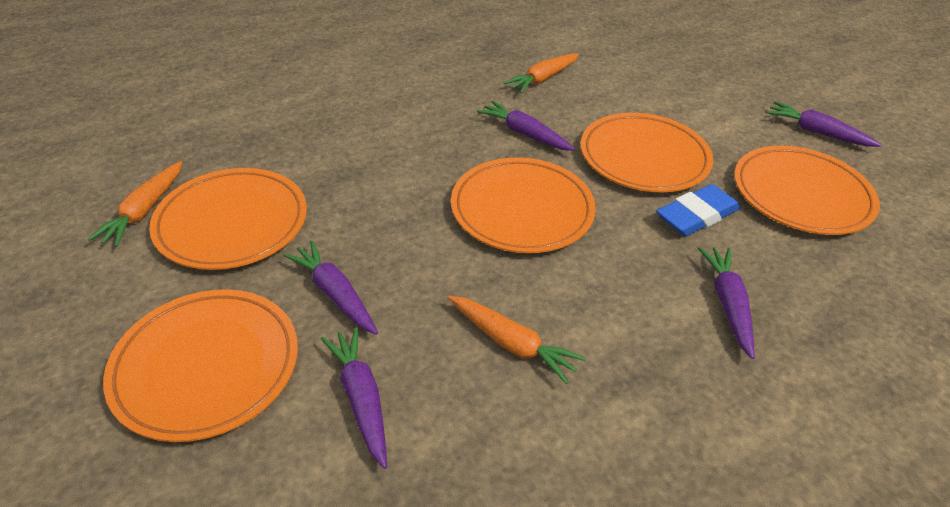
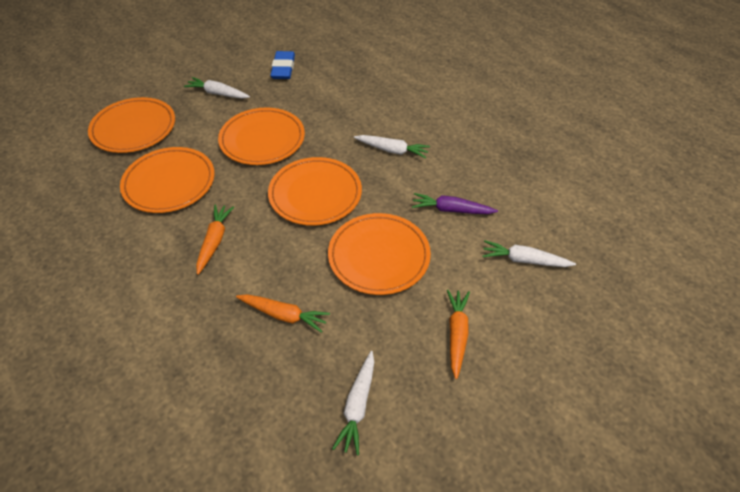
purple carrot: [283,240,378,335] [321,327,387,469] [477,101,575,151] [698,247,755,359] [766,101,882,147] = 5 -> [412,193,498,214] = 1
white carrot: none = 0 -> [184,77,250,99] [332,351,374,455] [354,135,430,159] [482,240,576,267] = 4

